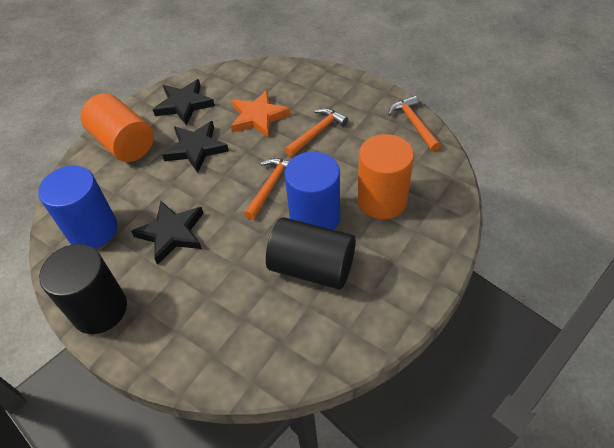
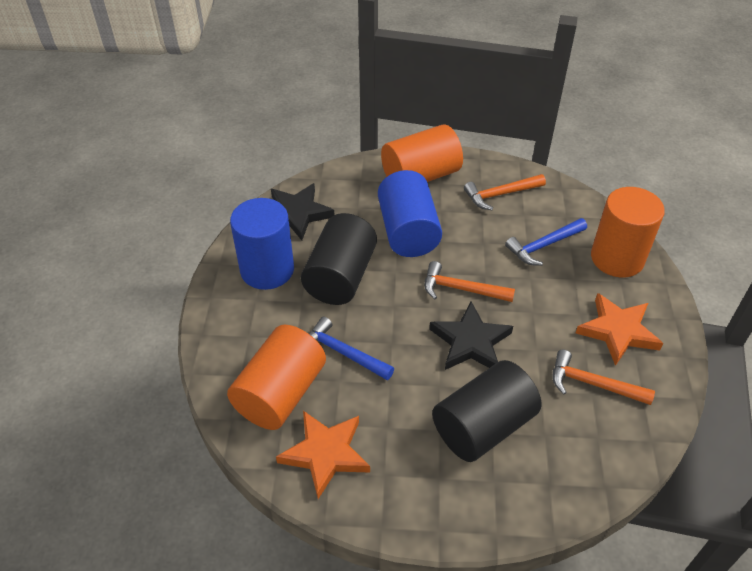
black star: [131,201,203,265] [153,79,215,126] [162,121,229,173] = 3 -> [271,183,334,240] [429,302,513,370] = 2
blue hammer: none = 0 -> [309,317,394,380] [505,218,587,266] = 2
orange cylinder: [80,93,154,162] [357,134,414,219] = 2 -> [227,325,326,430] [381,124,463,182] [591,187,665,277] = 3
orange star: [231,90,291,138] = 1 -> [276,411,370,499] [576,293,663,366] = 2

